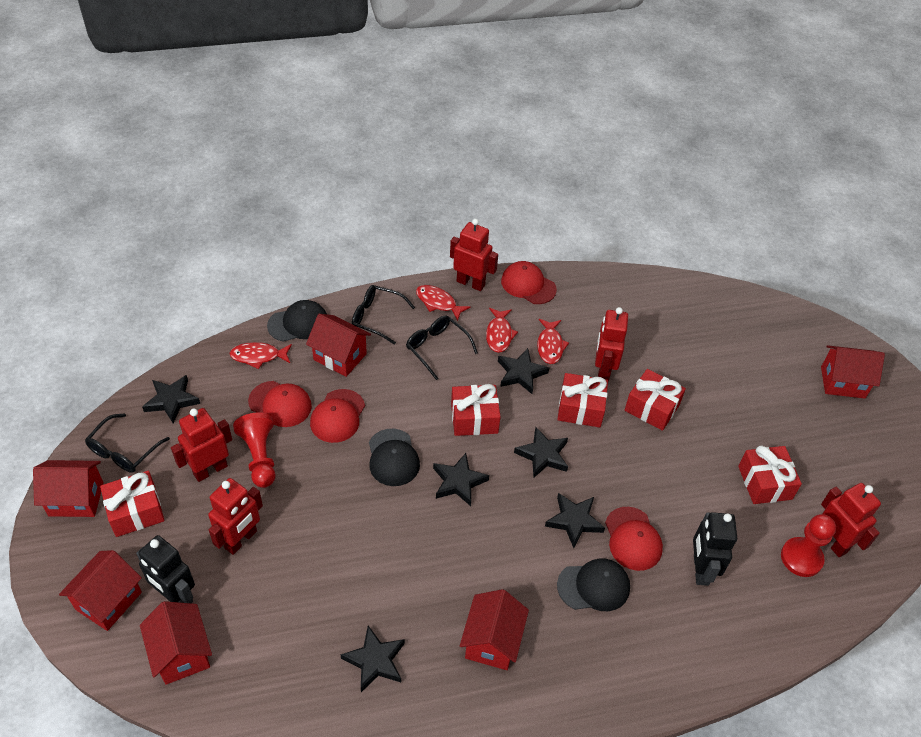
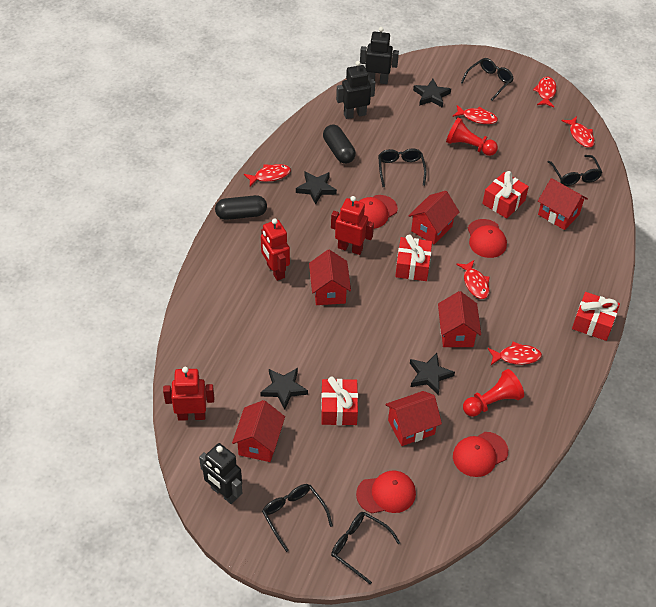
black cap: [267,300,327,342] [369,429,420,486] [557,558,630,611] = 3 -> none = 0
black capsule: none = 0 -> [215,195,267,220] [323,125,356,164] = 2
black glasses: [85,413,170,473] [352,285,415,345] [406,316,478,380] = 3 -> [262,484,333,552] [331,512,400,584] [378,148,426,187] [461,58,514,101] [547,155,602,186] = 5
black robot: [136,535,195,603] [693,512,737,586] = 2 -> [199,443,242,504] [336,61,375,119] [360,27,399,84] = 3
black star: [142,375,200,423] [340,626,405,692] [433,453,489,506] [498,348,549,394] [514,427,568,477] [545,493,605,548] = 6 -> [260,368,308,409] [296,172,337,205] [410,353,455,395] [413,79,451,108] = 4
red fish: [229,342,292,369] [416,285,470,321] [486,308,518,353] [537,319,569,364] = 4 -> [244,164,291,186] [452,105,498,124] [456,260,490,299] [488,342,542,365] [533,77,557,107] [562,116,595,147] = 6
red gift: [100,471,164,537] [451,384,501,436] [557,373,608,427] [625,369,686,431] [738,446,802,504] = 5 -> [321,377,358,425] [395,235,432,281] [482,171,529,219] [572,292,620,341] = 4
red robot: [171,408,232,482] [208,478,263,555] [450,219,498,291] [595,307,628,382] [821,483,881,557] = 5 -> [163,367,214,421] [261,218,290,281] [331,196,374,255] = 3

